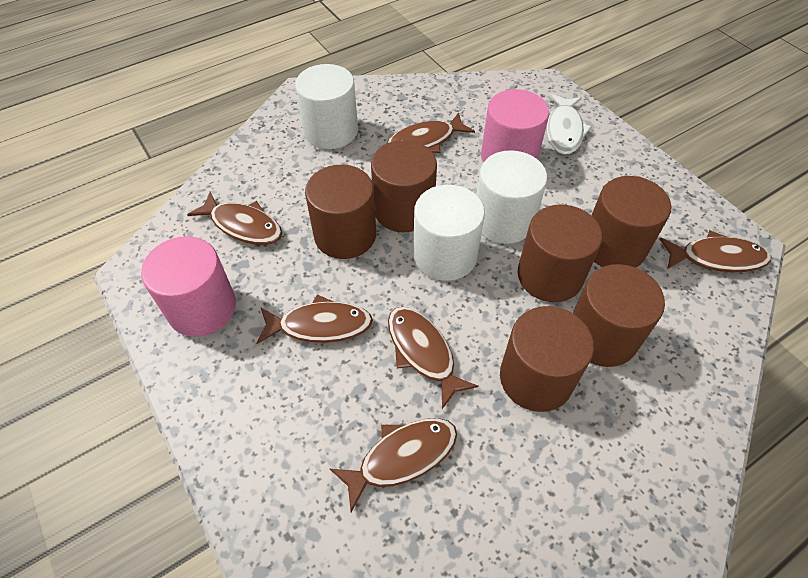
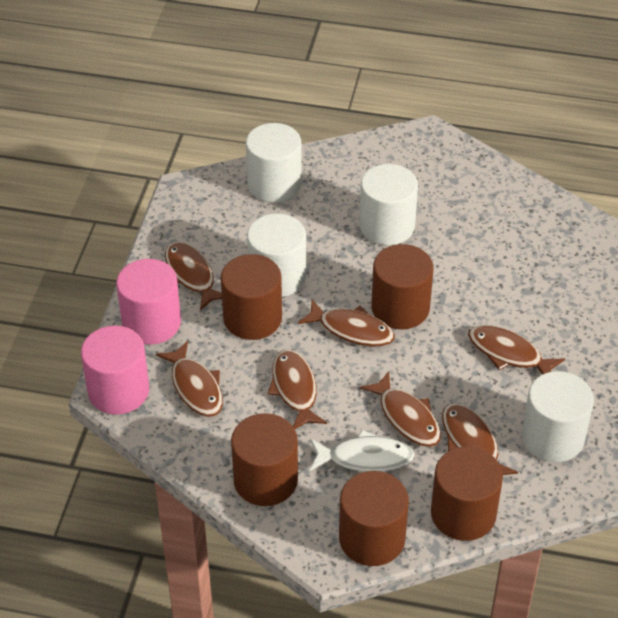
brown cylinder: [305,165,376,259] [371,140,437,232] [500,306,594,412] [518,204,602,302] [573,264,665,367] [591,176,671,268] = 6 -> [221,254,282,340] [231,413,298,506] [339,471,409,566] [371,244,433,329] [431,446,503,541] = 5
brown fish: [187,192,283,245] [256,295,373,344] [330,418,457,512] [387,112,475,153] [388,307,479,409] [660,230,771,272] = 6 -> [156,341,223,417] [165,242,222,311] [268,349,327,429] [298,299,395,347] [360,371,441,447] [442,403,518,475] [468,325,565,375] = 7
white cylinder: [295,64,358,149] [413,185,485,281] [477,150,547,244] = 3 -> [246,123,302,203] [247,213,306,297] [359,164,418,245] [522,371,594,462] = 4

